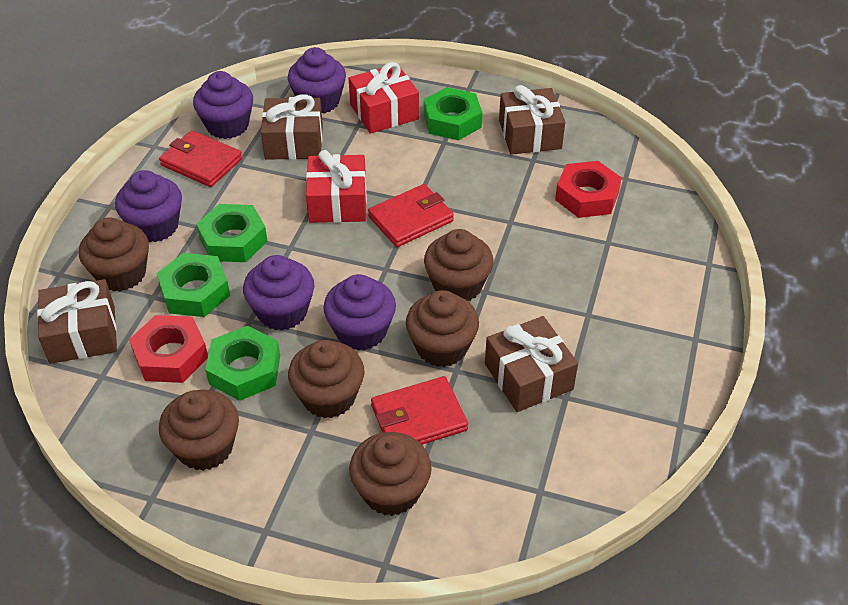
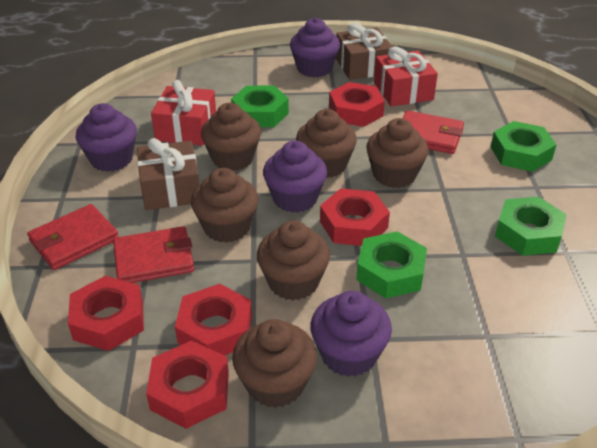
brown gift: [37,279,117,364] [261,94,323,160] [485,316,578,412] [499,85,565,155] = 4 -> [137,138,200,210] [336,23,392,80] = 2
purple cupcake: [115,170,182,242] [193,71,253,139] [243,255,314,330] [288,47,346,113] [323,274,396,351] = 5 -> [76,103,137,172] [263,141,327,213] [290,18,340,77] [310,291,392,377] = 4
red nut: [129,315,208,383] [555,161,622,218] = 2 -> [68,276,144,351] [146,341,229,429] [175,284,252,356] [320,188,390,246] [329,82,385,127] = 5

